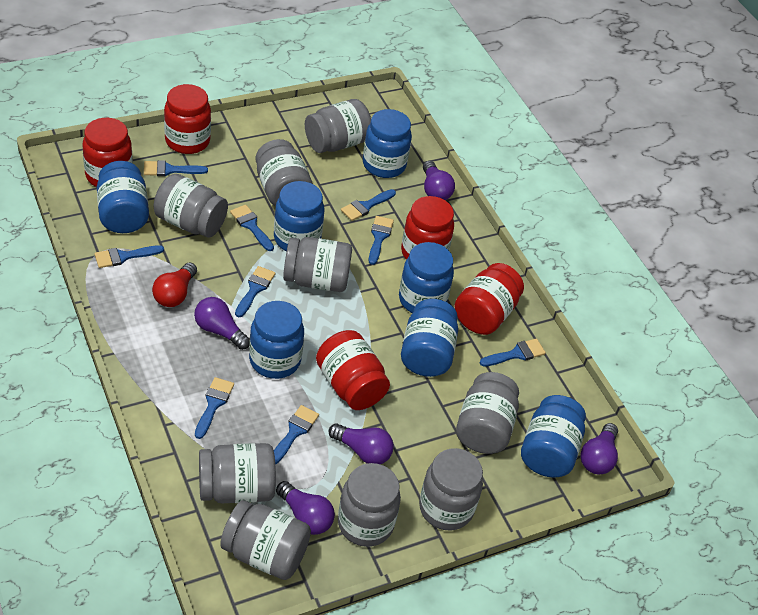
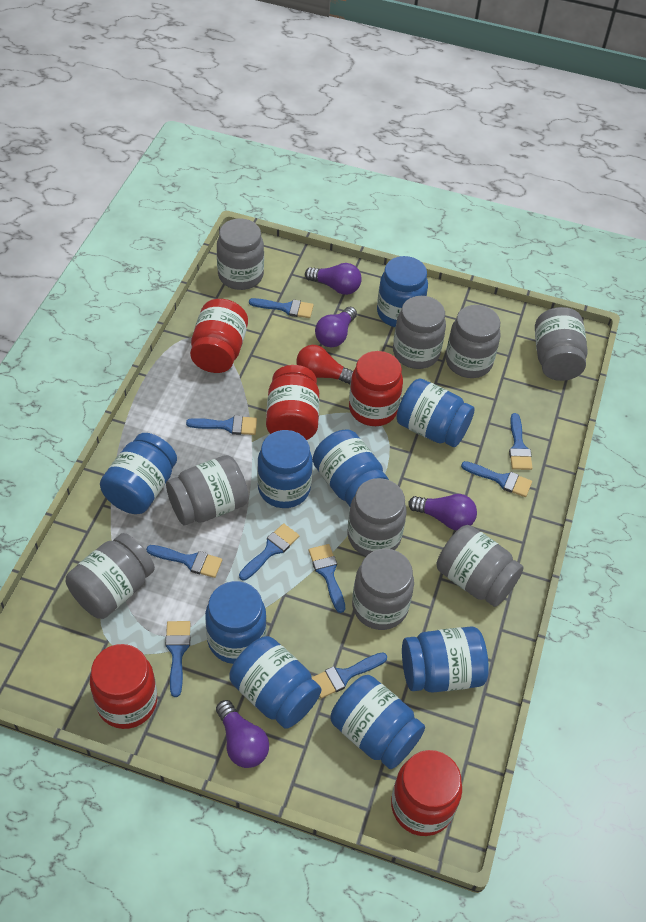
blue jar: [97,161,149,233] [249,301,304,379] [274,181,324,251] [363,109,412,178] [399,242,454,313] [401,299,458,377] [521,395,586,478] = 7 -> [100,433,177,514] [205,581,267,664] [229,636,321,729] [257,430,313,508] [313,430,389,506] [330,675,425,769] [377,256,428,327] [396,378,475,447] [402,626,489,693] = 9
purple light bulb: [194,297,250,350] [276,481,335,535] [329,423,394,464] [423,161,455,200] [581,423,618,474] = 5 -> [216,700,269,768] [305,263,362,295] [315,307,357,347] [408,494,477,530] = 4

